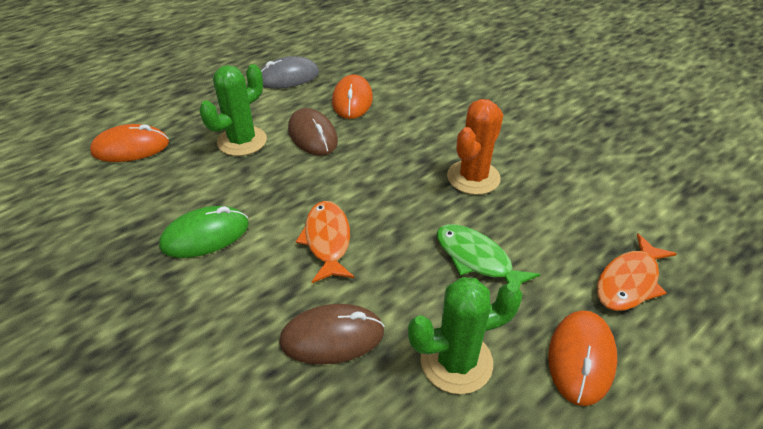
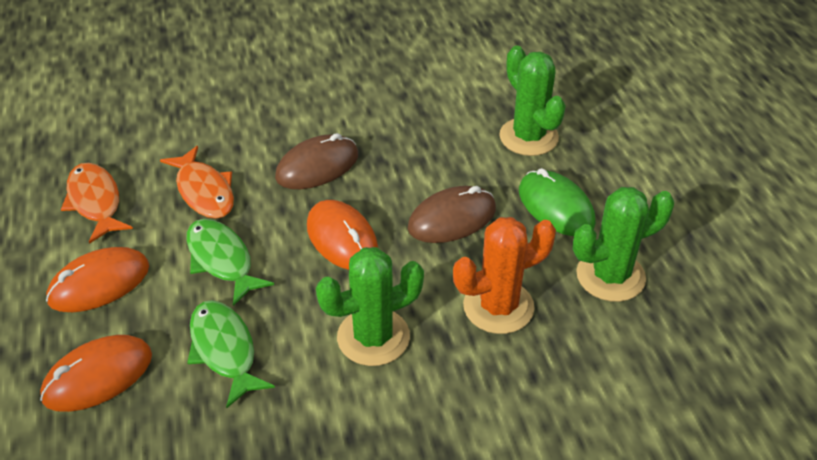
green cactus: [199,64,267,156] [408,277,523,394] = 2 -> [316,247,424,366] [499,46,566,156] [573,187,674,302] = 3
green fish: [437,224,540,288] = 1 -> [186,219,274,306] [187,300,275,408] = 2
grey mouse: [261,56,319,89] = 1 -> none = 0

